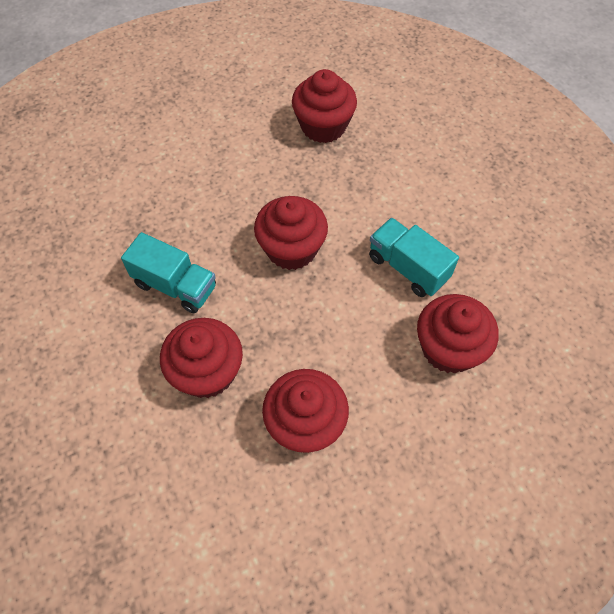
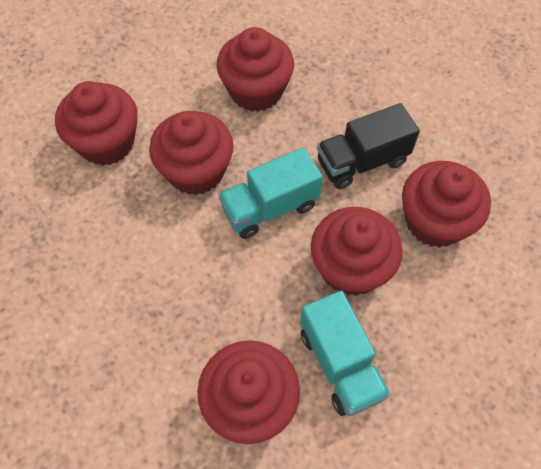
black truck: none = 0 -> [317,103,420,189] = 1
red cupcake: [160,318,243,398] [254,196,328,270] [262,369,349,453] [292,69,357,143] [417,294,499,374] = 5 -> [55,81,138,166] [149,111,234,195] [197,340,300,444] [217,27,294,112] [311,207,403,296] [402,161,491,248] = 6

